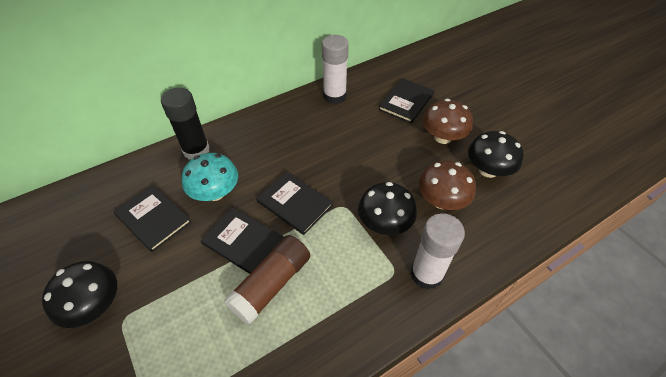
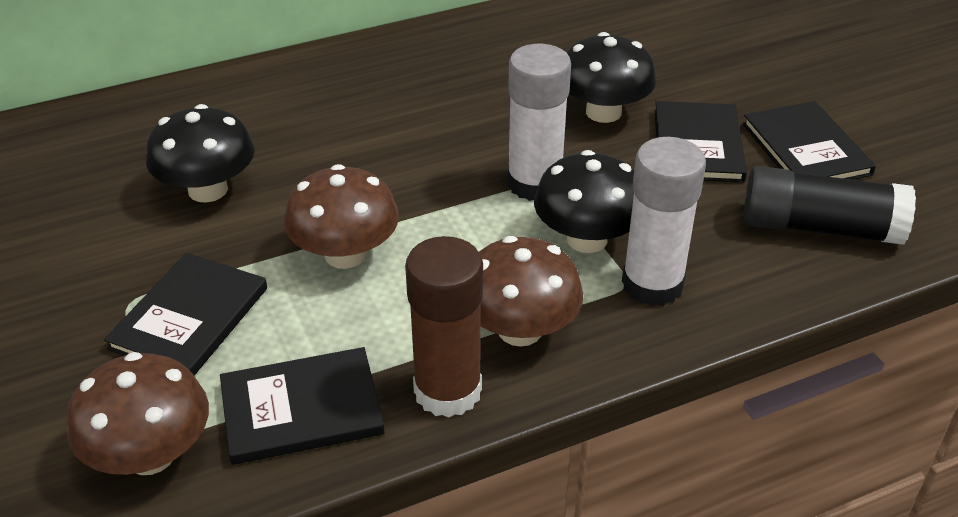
brown mushroom: [419,161,476,210] [423,99,473,144] = 2 -> [67,352,209,475] [284,164,399,269] [479,236,583,347] = 3
turquoise mushroom: [182,153,238,201] = 1 -> none = 0

